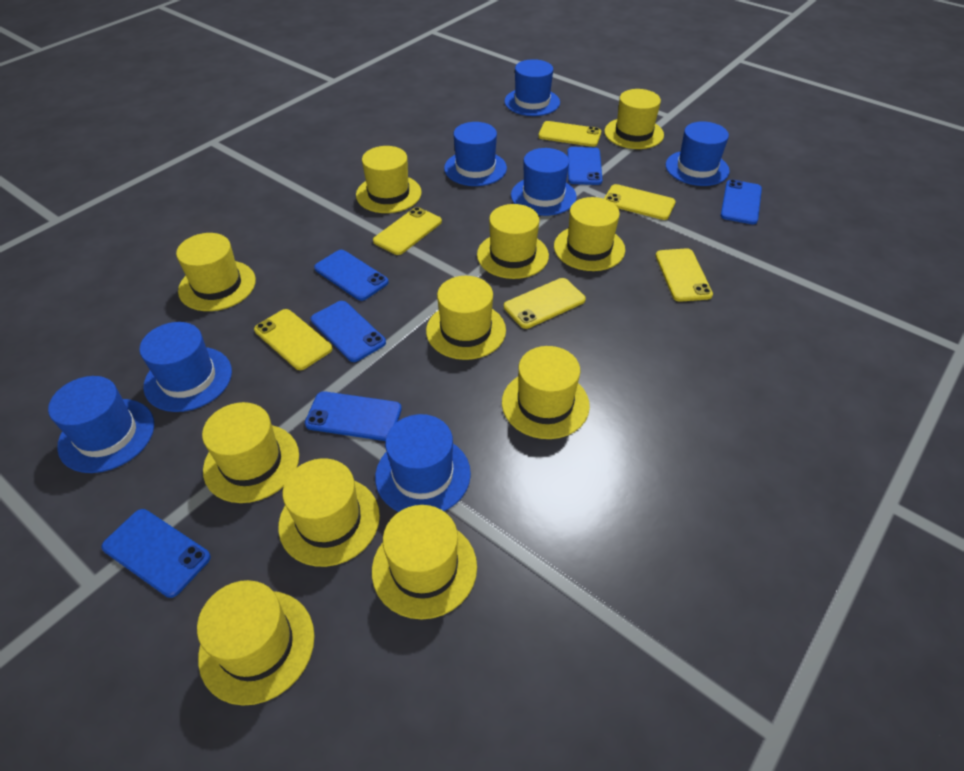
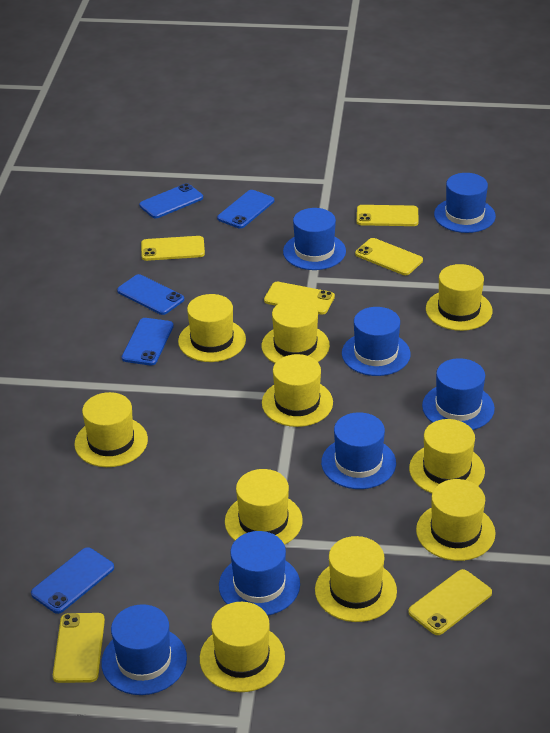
blue phone: [101,509,211,598] [305,391,402,441] [311,301,386,362] [314,250,389,301] [567,147,602,185] [721,179,762,224] = 6 -> [31,547,114,614] [117,274,184,315] [122,318,174,365] [139,183,203,218] [217,190,274,228] = 5
yellow hat: [176,233,256,311] [197,580,315,706] [202,402,299,503] [278,458,380,567] [356,146,422,213] [372,505,477,619] [426,276,506,360] [477,204,549,279] [502,346,590,439] [554,197,625,271] [604,89,664,149] = 11 -> [74,392,148,467] [178,294,246,362] [200,602,285,692] [225,469,303,545] [262,299,330,363] [262,354,333,427] [315,536,397,622] [409,419,485,493] [416,479,496,561] [426,264,493,331] = 10

